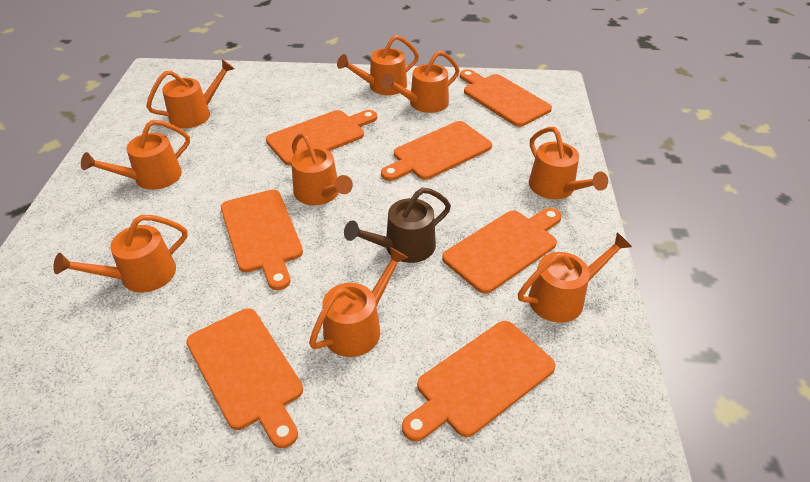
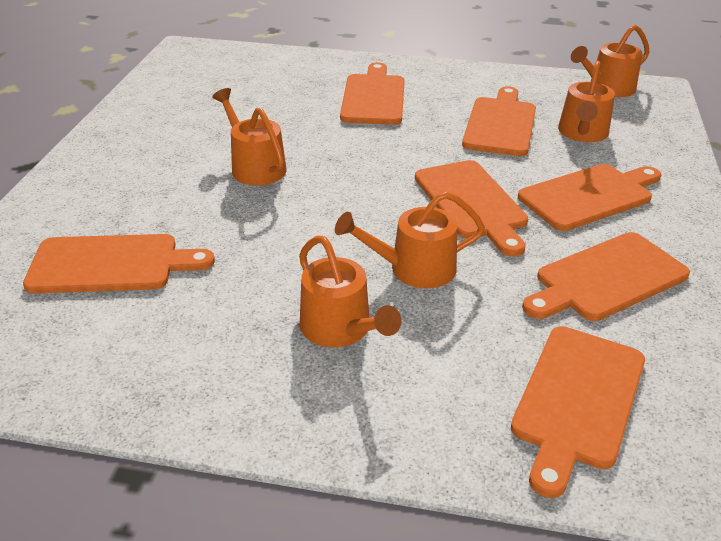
brown watering can: [344,188,451,263] = 1 -> none = 0
orange watering can: [53,215,188,293] [81,120,190,190] [146,59,235,128] [291,133,353,205] [309,247,408,357] [337,35,419,95] [381,50,460,113] [518,232,632,323] [529,127,608,199] = 9 -> [212,88,287,185] [299,236,401,347] [335,191,485,288] [558,61,615,142] [571,25,650,97] = 5

